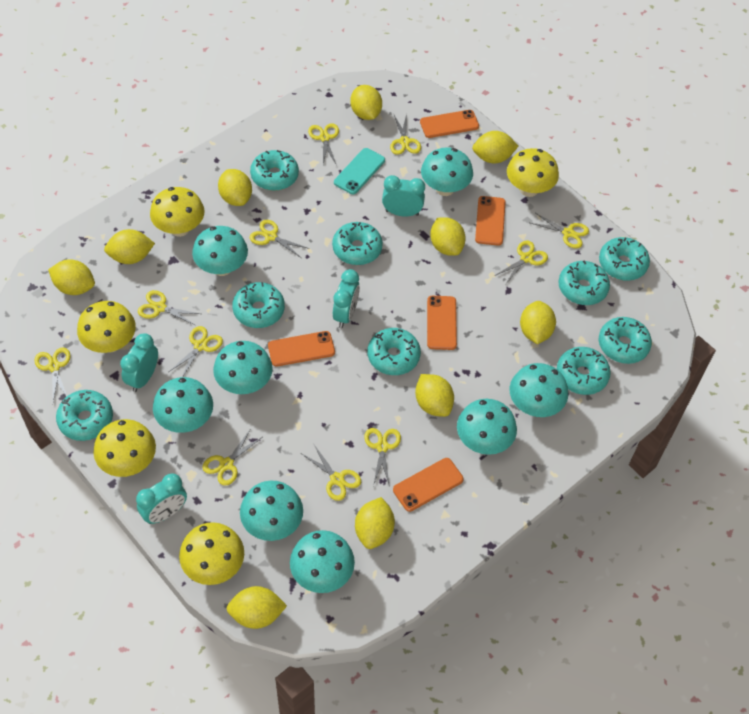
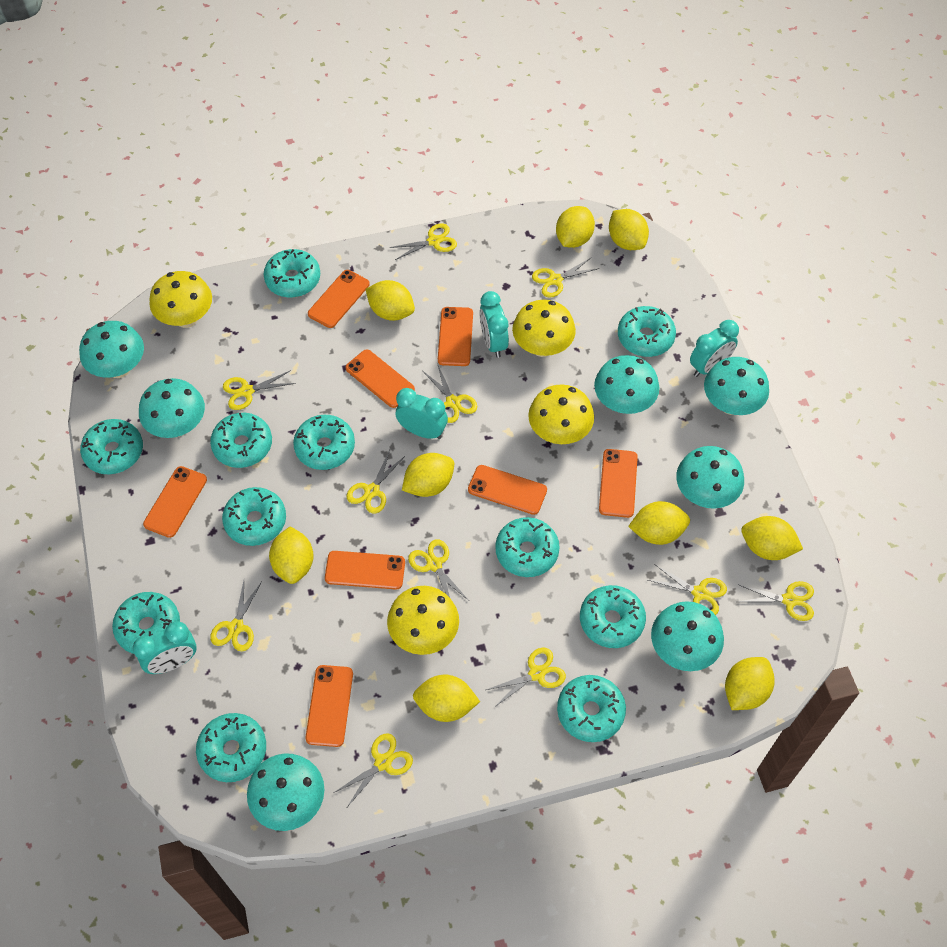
orange phone: [268,331,335,367] [393,458,464,512] [420,110,479,138] [427,296,457,350] [475,196,505,246] = 5 -> [143,466,207,538] [305,665,353,747] [308,270,370,328] [325,551,405,590] [346,349,415,408] [438,307,473,366] [468,465,547,515] [599,449,638,518] = 8
turquoise donut: [56,390,113,441] [232,282,285,328] [250,150,299,191] [332,222,383,265] [368,328,421,375] [557,347,611,395] [558,260,610,305] [599,237,650,281] [599,317,652,364] = 9 -> [80,419,143,474] [112,592,180,654] [196,713,266,782] [210,413,272,468] [222,487,286,546] [263,249,320,298] [293,415,355,470] [495,517,560,577] [557,675,626,742] [580,585,646,648] [618,306,676,357] = 11
turquoise mushroom: [153,377,213,433] [192,226,248,276] [213,341,273,394] [240,481,303,541] [290,530,355,593] [421,147,473,196] [457,399,517,455] [510,363,568,417] = 8 -> [79,321,144,378] [139,378,205,438] [247,753,324,831] [594,355,659,414] [651,601,724,671] [676,446,744,509] [704,357,769,415] = 7
turquoise phone: [334,148,385,194] = 1 -> none = 0
yellow lemon: [48,259,95,295] [104,229,155,264] [218,169,252,206] [227,586,287,629] [350,85,382,120] [355,497,395,549] [415,374,454,417] [430,218,466,256] [472,131,518,164] [520,301,556,344] = 10 -> [269,526,314,584] [366,280,415,321] [402,453,454,497] [413,675,480,722] [556,206,595,248] [609,209,649,250] [628,501,690,545] [725,657,775,710] [741,516,803,560] = 9
yellow mushroom: [77,301,136,353] [93,419,156,477] [150,187,204,237] [179,522,244,585] [507,148,559,197] = 5 -> [149,271,212,328] [387,586,459,655] [512,300,576,357] [528,384,594,444] = 4

